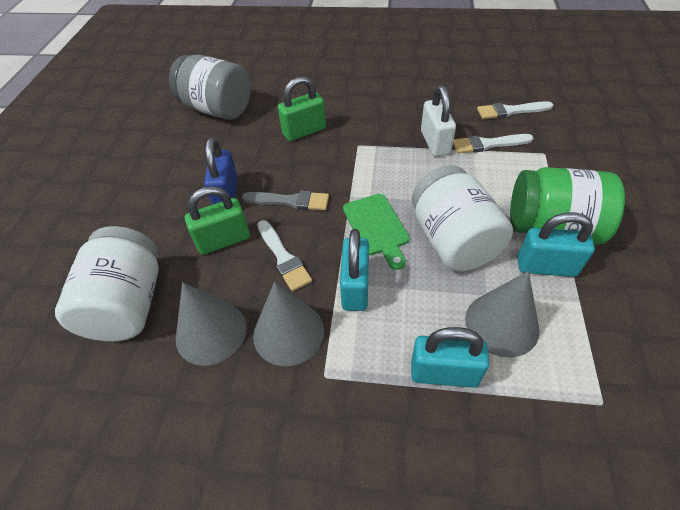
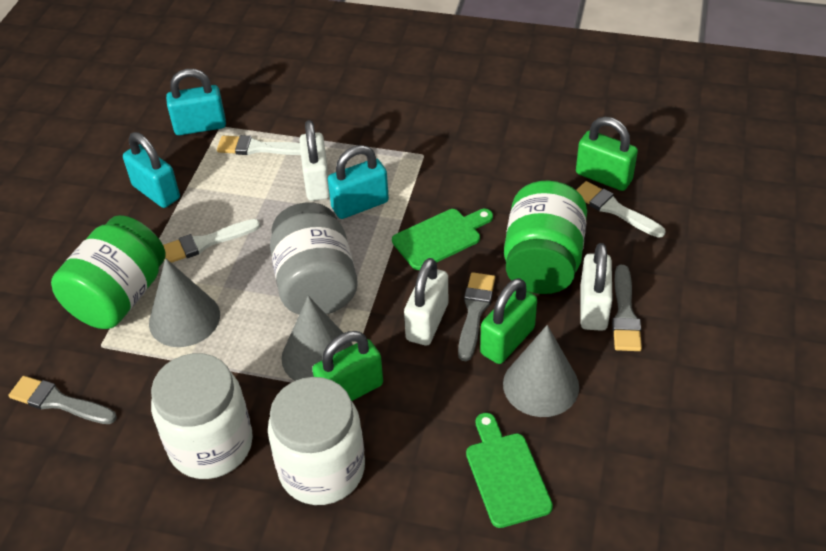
blue padlock: [204,137,238,205] = 1 -> none = 0
green cutting board: [343,194,410,270] = 1 -> [392,209,493,270] [466,413,553,528] = 2
green jar: [510,167,625,244] = 1 -> [51,215,166,329] [504,181,587,294] = 2
green padlock: [185,186,250,255] [278,76,326,141] = 2 -> [312,331,383,401] [480,278,537,364] [576,117,638,191] = 3
grey brush: [242,191,329,210] = 1 -> [9,376,117,424] [458,272,495,361] [612,265,642,351] = 3
white padlock: [421,85,456,157] = 1 -> [299,120,330,201] [404,258,448,345] [580,243,613,331] = 3

